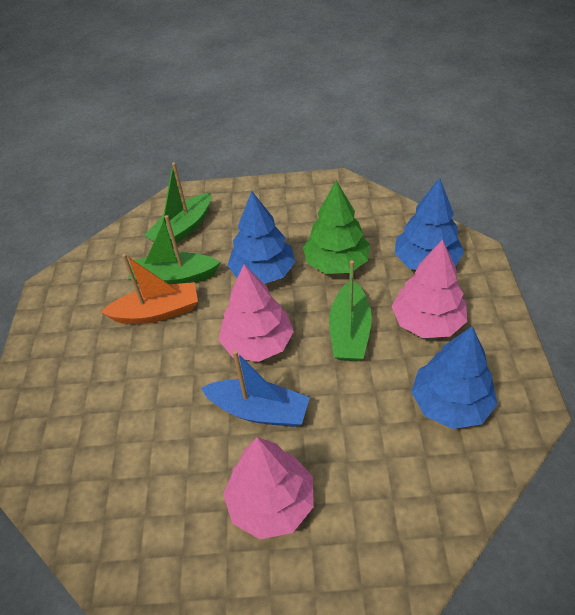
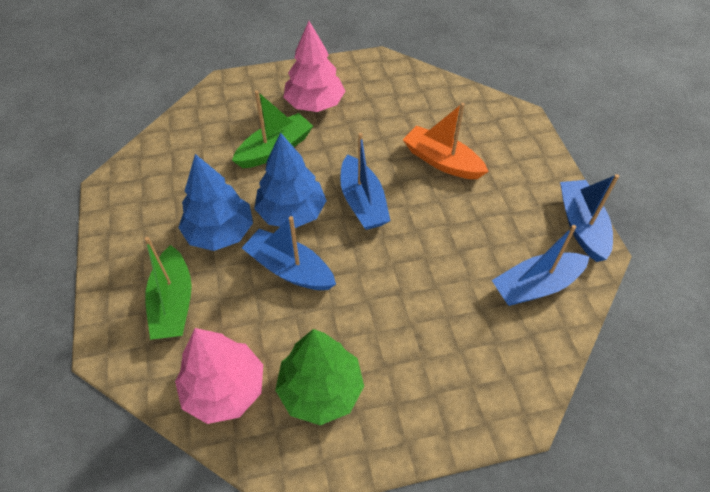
blue boat: [201,350,310,427] = 1 -> [242,216,336,290] [340,133,391,230] [492,225,590,306] [560,174,619,262] = 4
blue tree: [227,191,295,284] [394,178,464,270] [411,326,498,429] = 3 -> [178,154,253,251] [254,132,327,228] = 2
green boat: [128,215,220,284] [144,162,211,246] [329,261,372,361] = 3 -> [145,237,192,340] [232,90,313,168] = 2
pink tree: [219,264,294,362] [223,437,314,539] [392,239,467,338] = 3 -> [175,328,263,424] [283,21,345,112] = 2

